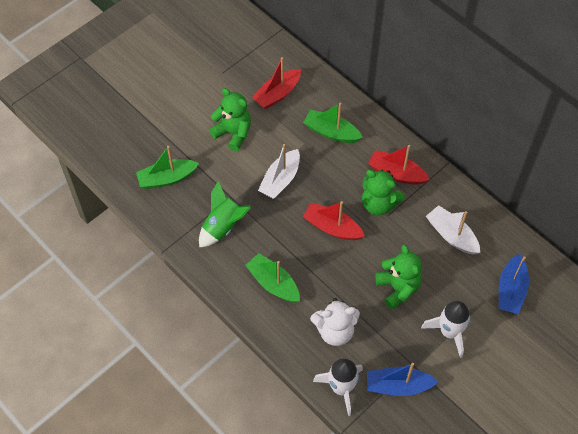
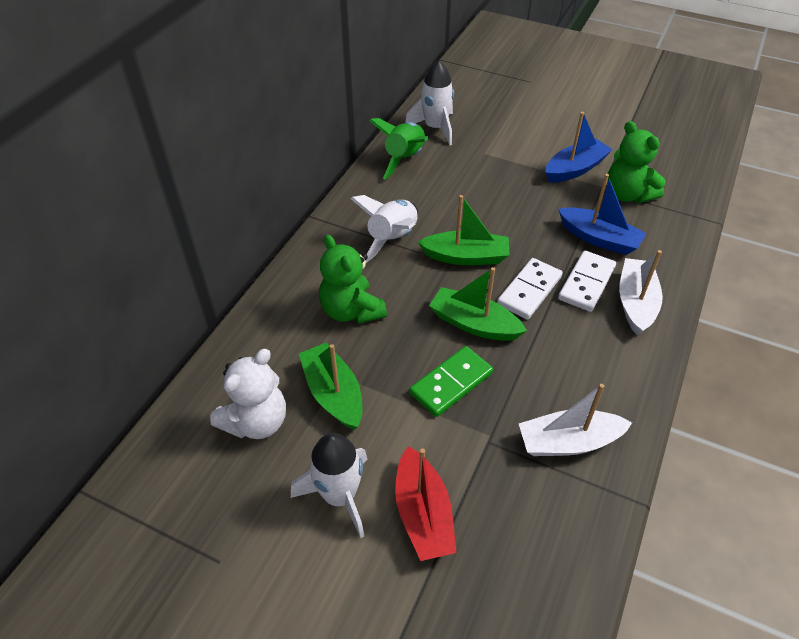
green domino: none = 0 -> [409,346,493,417] = 1
green teddy bear: [209,88,251,151] [362,170,405,215] [375,245,422,309] = 3 -> [319,235,387,324] [607,121,666,203] = 2
red boat: [252,57,301,109] [303,201,365,240] [368,145,430,185] = 3 -> [395,446,457,561] = 1
white domino: none = 0 -> [497,258,563,320] [558,251,616,312] = 2
white rocket: [313,359,363,416] [421,301,471,358] = 2 -> [291,433,368,538] [351,195,418,263] [405,61,454,145] = 3

